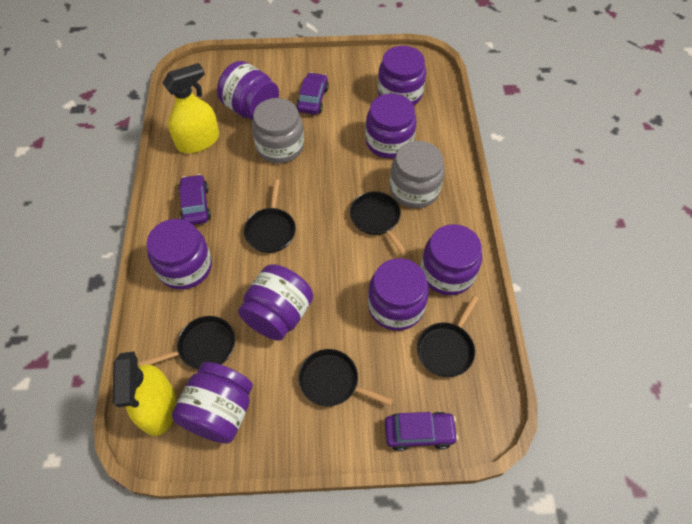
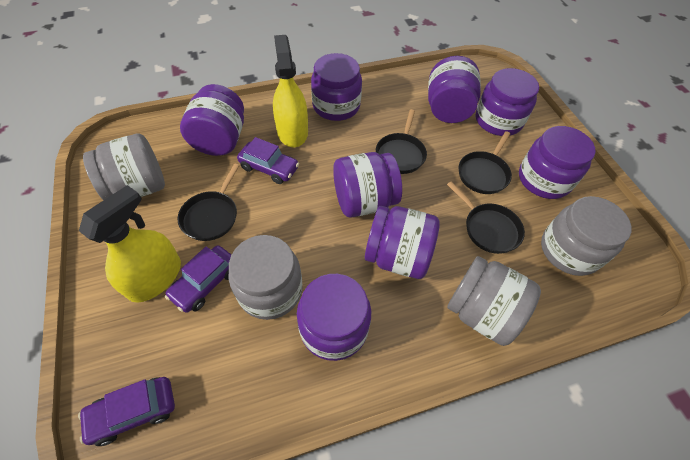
black pan: [139,316,235,369] [244,180,296,253] [299,349,394,406] [350,191,408,256] [417,296,479,377] = 5 -> [178,164,240,241] [376,109,427,174] [447,182,525,254] [459,131,512,194] = 4
grey jar: [252,98,304,163] [390,141,445,208] = 2 -> [83,133,165,200] [228,235,303,320] [447,256,541,346] [541,196,632,276] = 4

